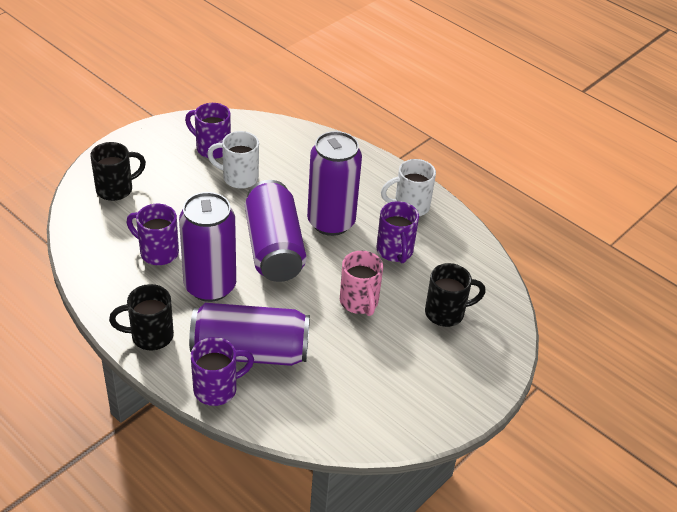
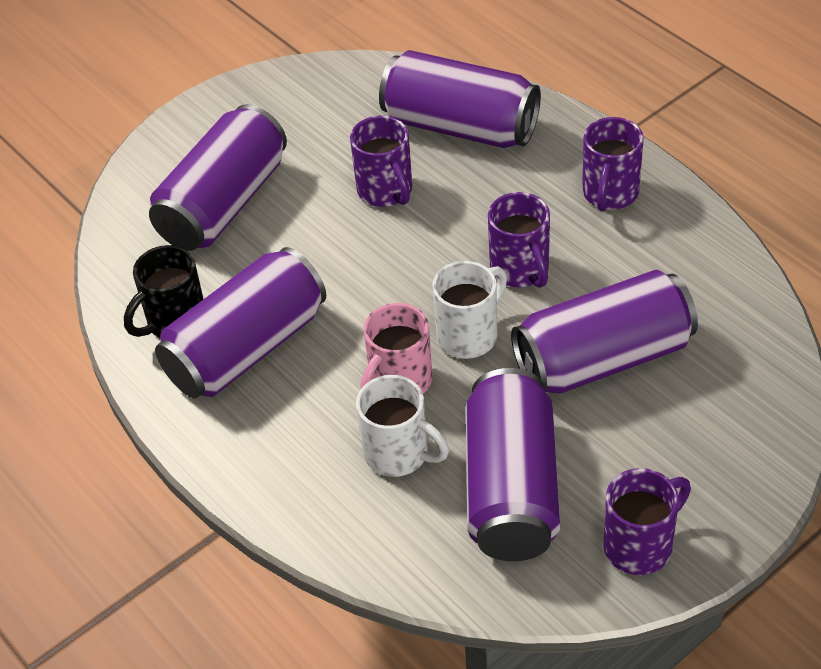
black mug: [90,142,146,201] [109,284,174,350] [425,263,486,327] = 3 -> [124,245,203,339] = 1
purple can: [179,192,236,302] [189,303,310,366] [245,180,306,282] [307,131,362,236] = 4 -> [149,104,287,251] [155,247,326,399] [379,50,541,148] [465,368,560,561] [511,270,698,394] = 5

